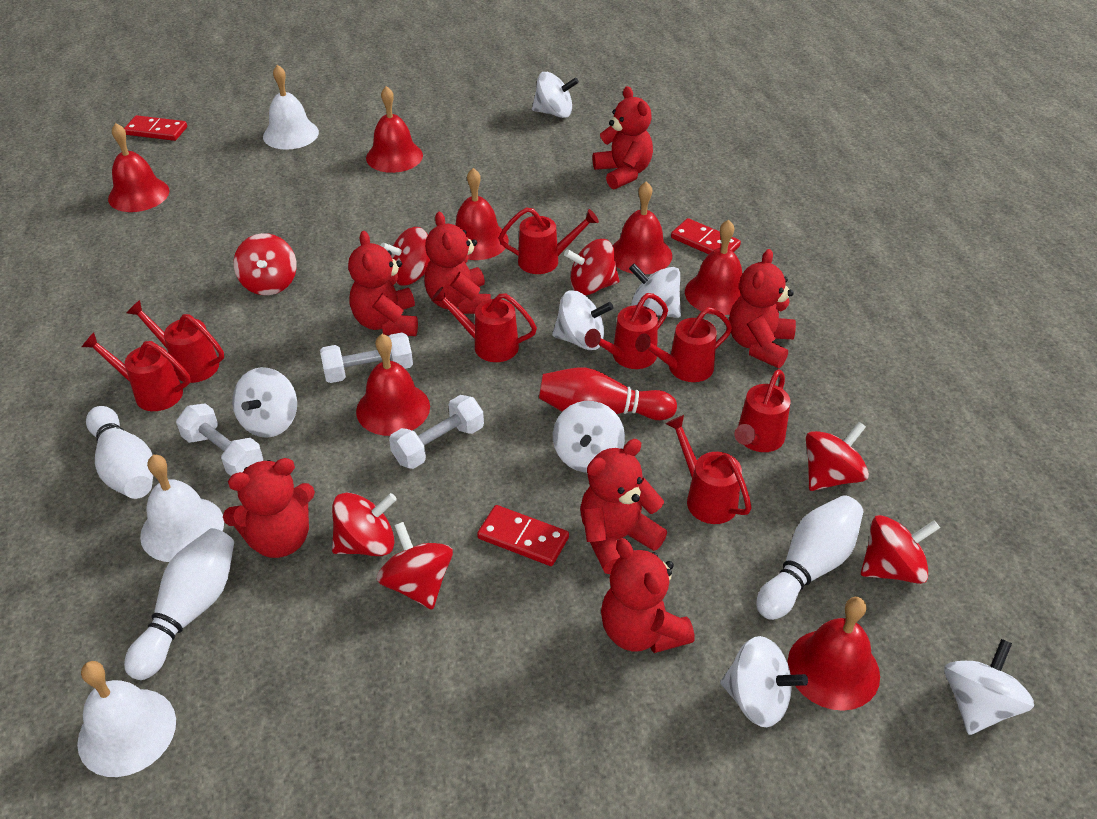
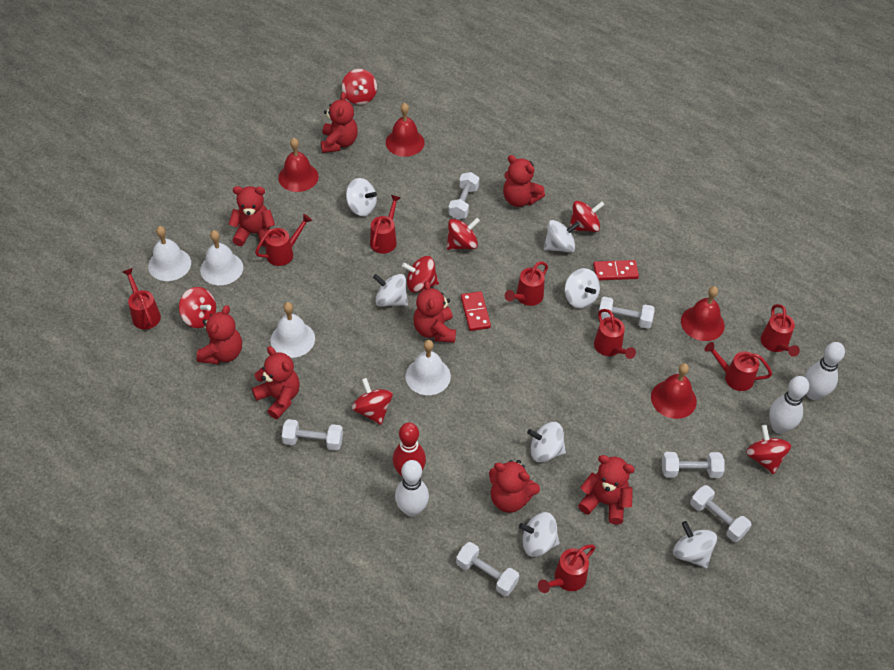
red bell: [108,123,169,212] [356,334,430,436] [366,86,423,173] [455,168,509,260] [613,181,672,274] [685,220,742,315] [788,597,880,711] = 7 -> [278,138,319,192] [386,103,425,157] [651,363,697,419] [681,286,725,341] = 4
red domino: [124,115,187,141] [477,505,569,566] [671,218,741,254] = 3 -> [461,291,491,331] [593,260,639,280] = 2
red teddy bear: [223,458,315,558] [348,231,418,336] [424,212,491,314] [580,439,667,574] [593,86,653,190] [601,538,695,653] [729,249,796,368] = 7 -> [196,305,242,364] [229,186,275,247] [252,346,300,419] [321,92,358,153] [413,281,456,343] [489,460,540,513] [503,155,545,207] [578,455,635,525] = 8
white bell: [77,661,176,777] [140,455,224,562] [263,64,319,150] = 3 -> [148,226,191,281] [200,230,243,285] [270,302,315,358] [405,340,451,395] = 4
white dumbbell: [176,403,263,476] [320,333,413,383] [389,395,484,469] = 3 -> [282,419,343,451] [448,172,479,219] [456,542,519,596] [599,297,655,329] [662,452,725,478] [690,485,752,542] = 6

